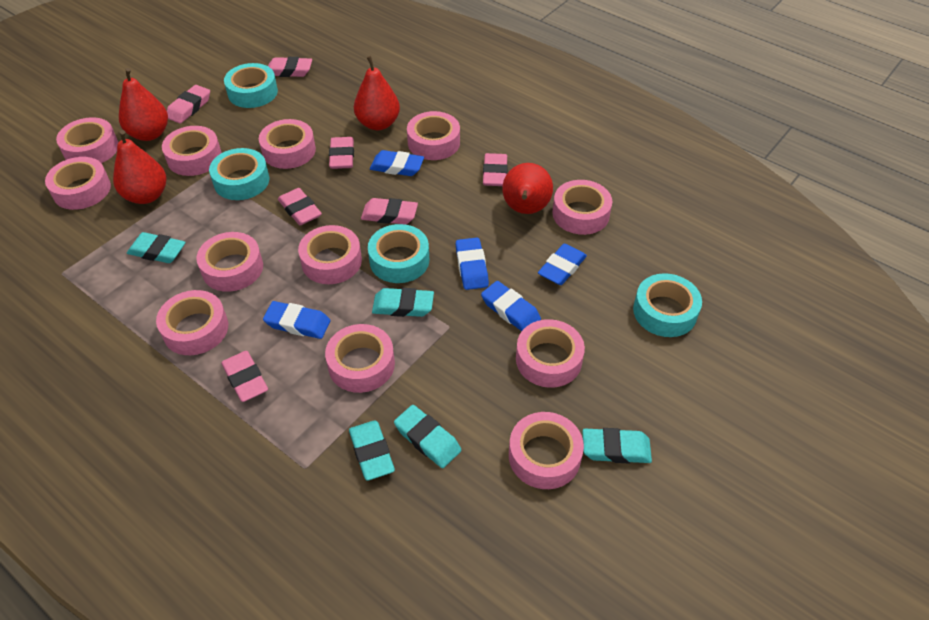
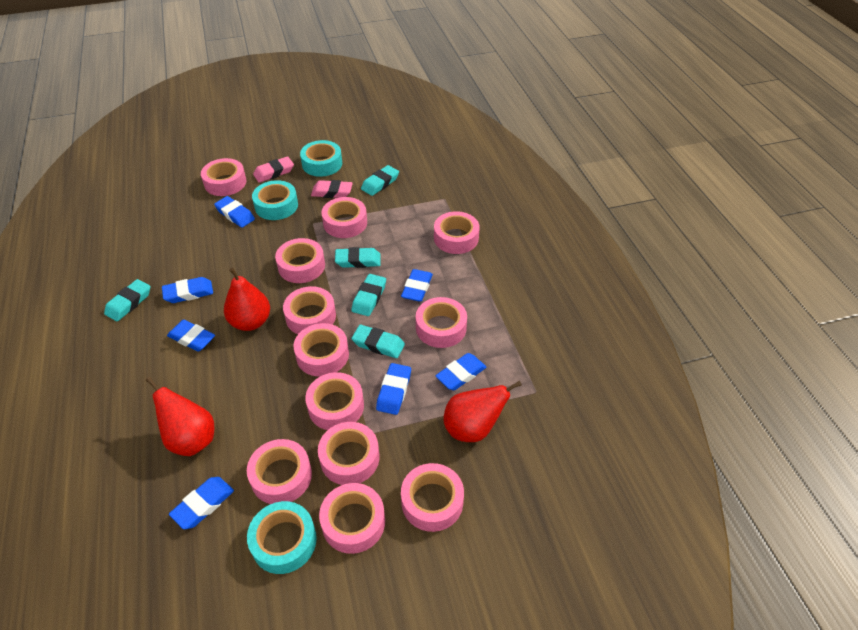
blue eraser: [263,301,330,339] [370,150,424,176] [456,238,489,290] [481,281,541,331] [538,244,587,285] = 5 -> [162,277,213,303] [167,320,215,352] [169,477,234,529] [214,196,255,228] [376,363,411,415] [401,269,433,302] [435,353,486,390] = 7
pink eraser: [167,85,210,124] [221,351,268,402] [268,57,312,77] [278,188,322,225] [329,137,354,169] [361,198,418,224] [483,153,508,186] = 7 -> [253,157,294,183] [311,180,353,198] = 2
red pear: [113,130,166,204] [119,68,168,141] [354,56,400,130] [502,163,553,214] = 4 -> [146,377,214,456] [224,268,270,331] [444,381,522,442] = 3
turquoise tape: [209,148,270,200] [224,63,278,108] [368,224,429,283] [633,273,702,337] = 4 -> [247,501,317,574] [252,180,298,220] [300,140,342,177] = 3

